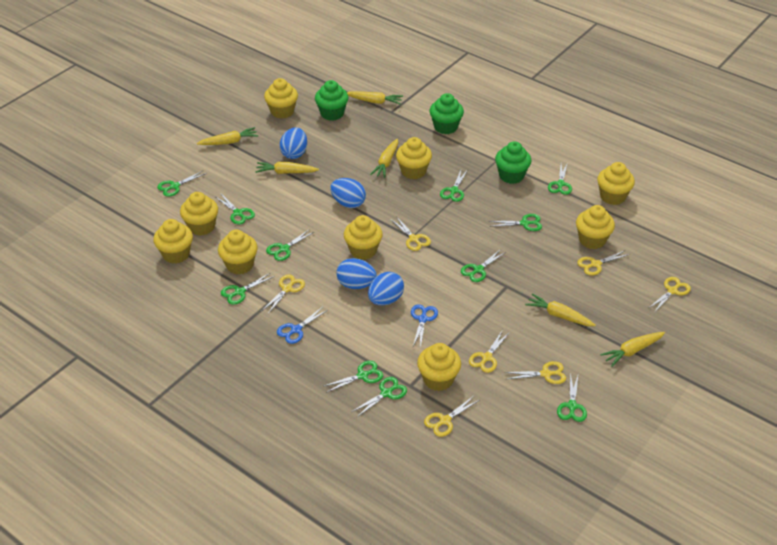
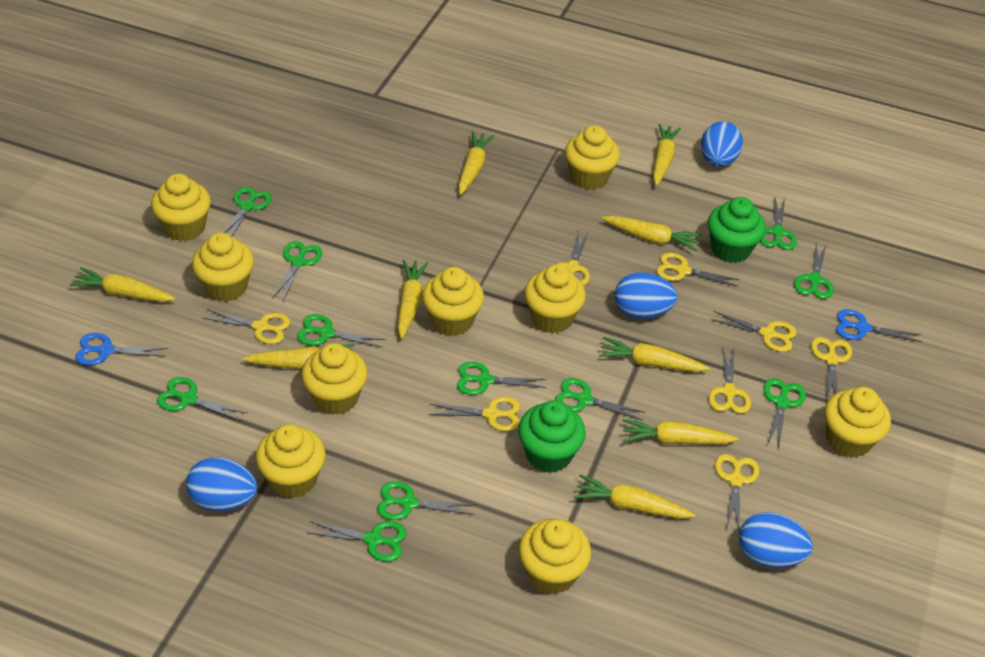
green cupcake: [315,80,349,120] [429,93,464,134] [495,141,531,184] = 3 -> [518,400,586,473] [708,197,766,263] = 2
yellow carrot: [197,127,258,145] [255,162,319,174] [347,91,403,104] [370,139,398,178] [525,293,596,326] [600,332,665,367] = 6 -> [69,267,176,302] [243,344,355,369] [398,260,428,339] [458,131,494,195] [574,474,695,519] [599,337,710,372] [602,216,702,251] [622,419,738,444] [653,124,681,186] = 9
yellow scissors: [263,274,305,314] [391,216,431,251] [424,397,479,437] [469,331,510,373] [504,361,566,384] [577,251,630,276] [649,277,691,313] = 7 -> [203,309,290,344] [429,396,520,431] [556,230,590,286] [656,253,740,287] [708,348,751,414] [710,311,797,352] [715,454,759,531] [811,337,852,400] = 8

